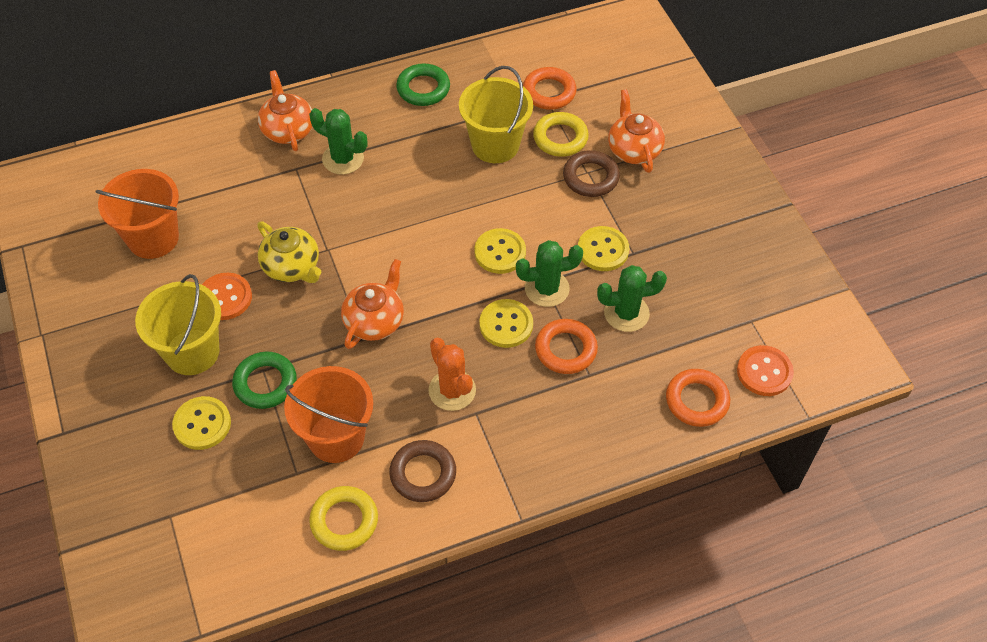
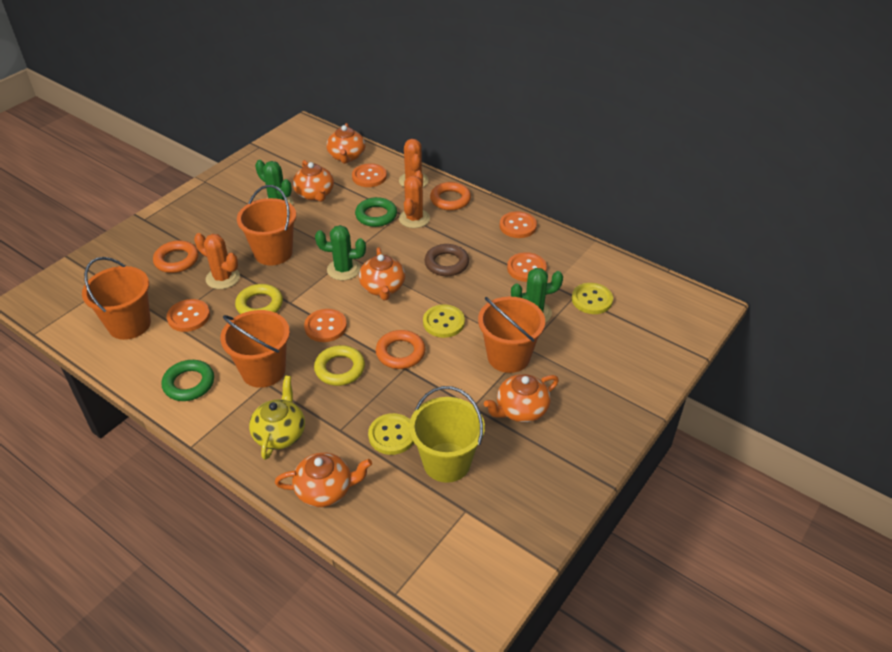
brown ring: [389,440,456,502] [563,150,620,197] = 2 -> [425,244,469,276] = 1
orange bucket: [96,169,179,259] [284,366,373,463] = 2 -> [82,257,151,340] [220,310,290,388] [237,185,296,265] [478,297,545,373] = 4
orange button: [202,273,252,320] [737,345,794,396] = 2 -> [167,299,210,332] [304,309,347,342] [352,163,387,187] [500,211,537,238] [507,252,547,282] = 5
orange cactus: [428,338,476,411] = 1 -> [194,233,240,289] [399,139,429,187] [399,170,430,228] = 3
orange teapot: [258,70,312,151] [341,259,404,349] [608,89,665,173] = 3 -> [275,453,372,507] [293,160,334,202] [326,123,365,164] [359,247,405,300] [484,374,559,422] = 5
yellow bucket: [135,274,221,375] [459,66,533,163] = 2 -> [409,386,485,483] = 1
yellow button: [172,396,231,450] [474,228,526,274] [480,299,533,348] [578,226,629,271] = 4 -> [368,413,414,455] [423,305,465,338] [572,283,613,314] = 3

